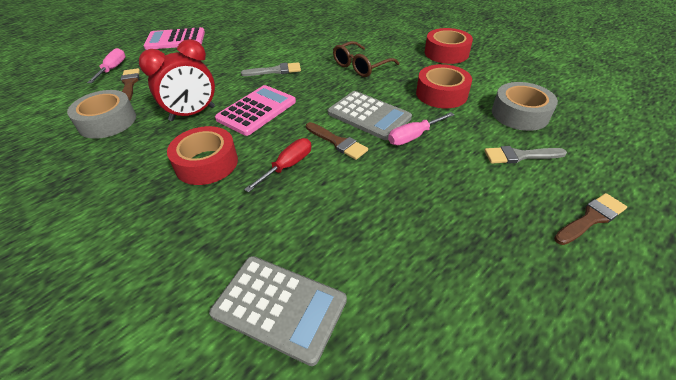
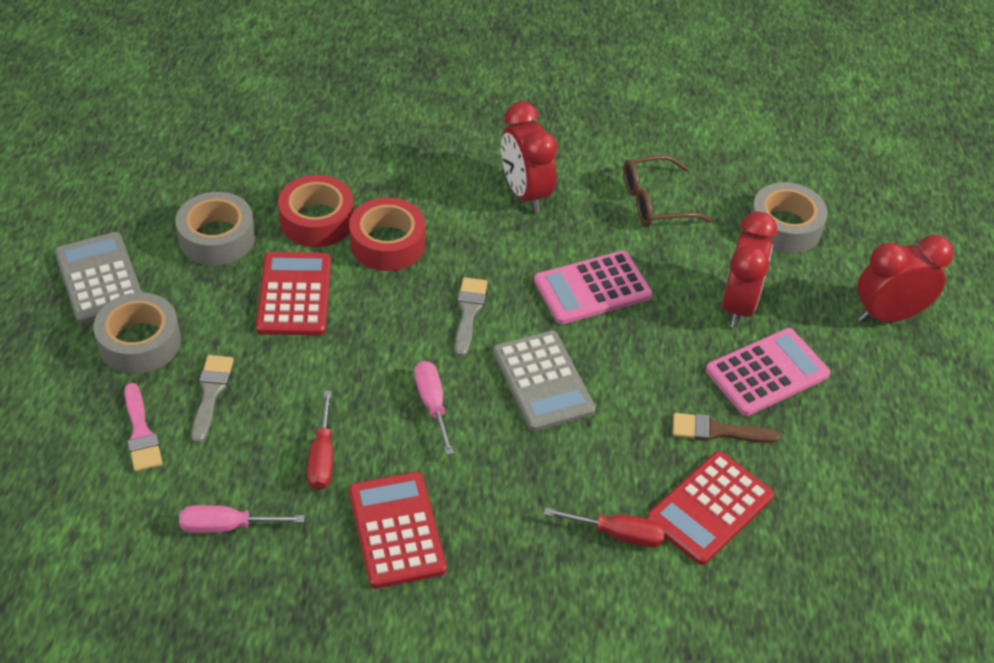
brown brush: [121,68,140,100] [306,122,368,160] [554,193,627,245] = 3 -> [673,413,780,443] = 1
grey tape: [67,90,136,139] [492,82,558,131] = 2 -> [93,292,181,374] [175,192,255,265] [751,182,828,254] = 3
pink brush: none = 0 -> [125,383,163,472] = 1
red calculator: none = 0 -> [256,252,331,335] [349,472,447,588] [646,451,774,565] = 3
red clock: [139,39,215,121] = 1 -> [501,102,558,213] [722,212,777,328] [857,235,954,323] = 3
red screwdriver: [244,138,311,192] = 1 -> [307,391,333,490] [544,508,665,547] = 2
red tape: [167,126,238,185] [416,64,472,108] [425,28,473,64] = 3 -> [278,175,354,247] [349,197,425,271] = 2

